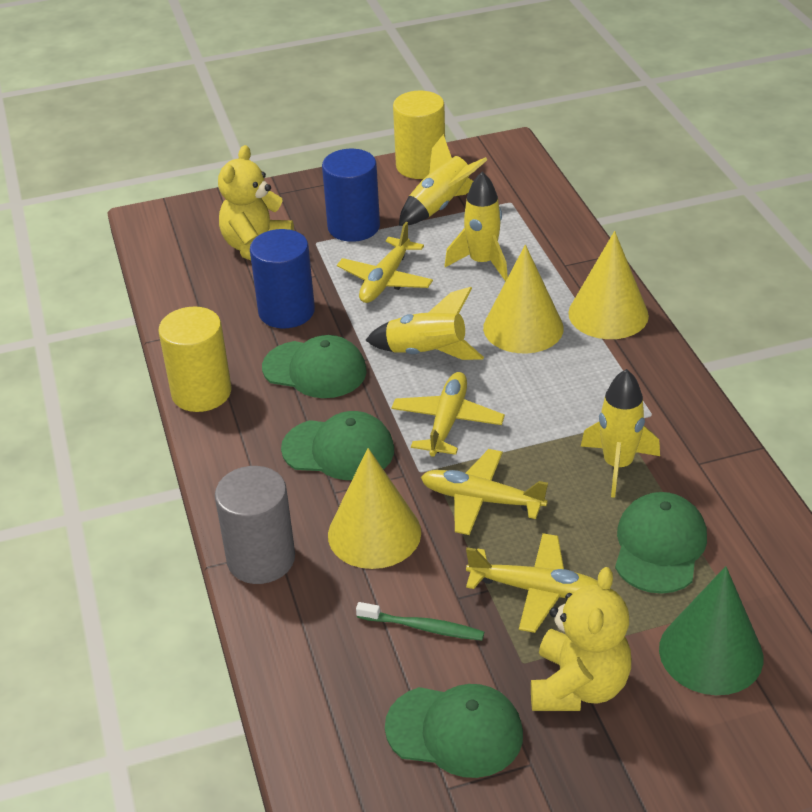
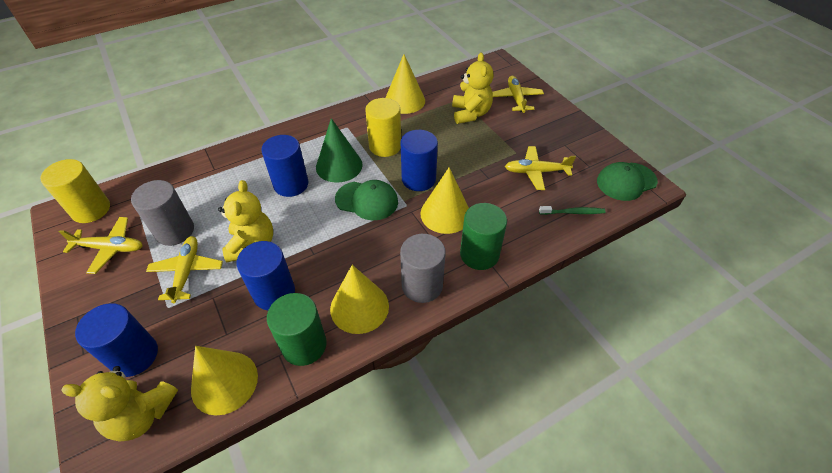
blue cylinder: [250,229,315,328] [322,149,380,242] = 2 -> [75,303,158,377] [237,241,295,310] [261,135,308,197] [400,130,438,191] = 4
green cap: [262,335,367,398] [281,411,394,480] [385,684,523,778] [615,492,707,594] = 4 -> [335,180,398,220] [597,162,658,201] = 2
green cylinder: none = 0 -> [267,293,327,366] [460,203,507,270] = 2
grey cylinder: [215,466,295,584] = 1 -> [131,180,194,246] [400,234,445,303] = 2
yellow cone: [328,448,421,569] [483,245,564,353] [568,231,649,339] = 3 -> [191,346,258,416] [330,265,389,334] [385,54,425,114] [420,167,469,234] = 4
yellow rocket: [365,287,484,360] [399,134,488,226] [444,172,508,281] [581,369,660,498] = 4 -> none = 0
yellow teddy bear: [218,145,294,261] [531,567,631,711] = 2 -> [61,366,178,442] [218,180,273,262] [452,53,493,124] = 3

